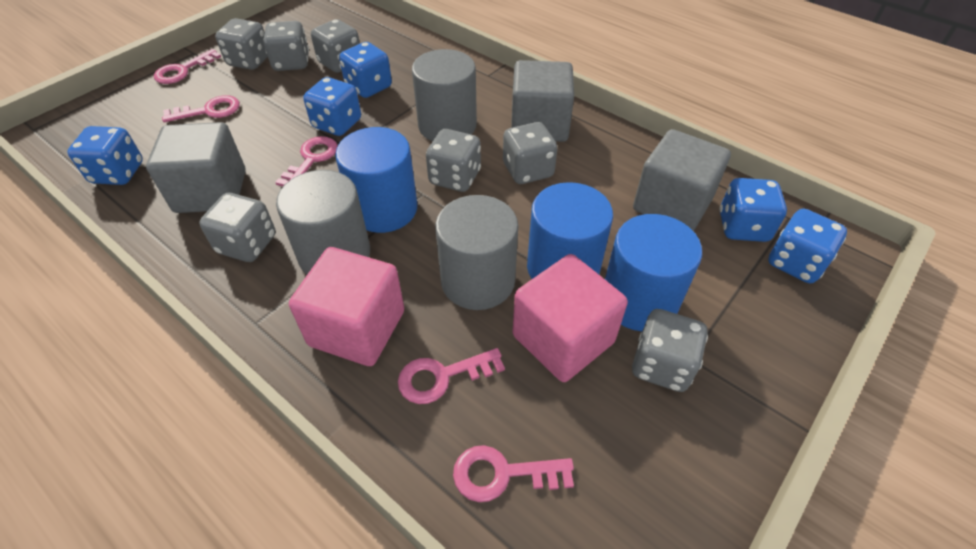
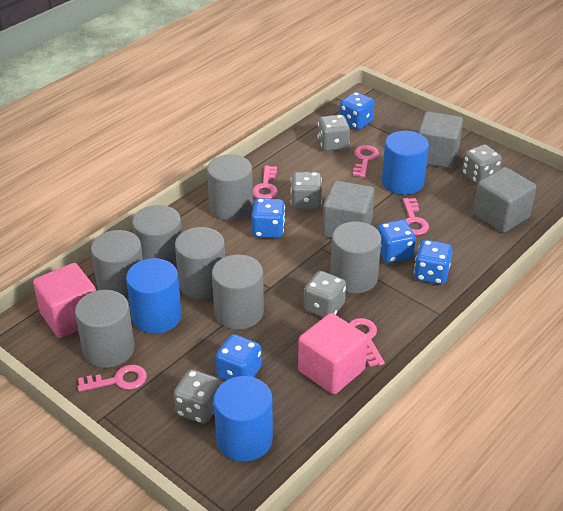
grey cylinder: [276,170,370,274] [412,49,477,141] [435,195,518,310] = 3 -> [75,290,135,368] [91,230,143,301] [132,205,182,269] [175,227,225,299] [207,155,253,221] [212,254,264,329] [330,221,382,293] = 7
grey dice: [199,193,276,262] [215,18,268,70] [263,21,309,71] [311,19,360,73] [426,129,481,192] [503,122,558,184] [632,309,708,392] = 7 -> [173,369,221,424] [291,172,322,210] [304,271,346,318] [317,115,350,151] [462,144,502,185] = 5

